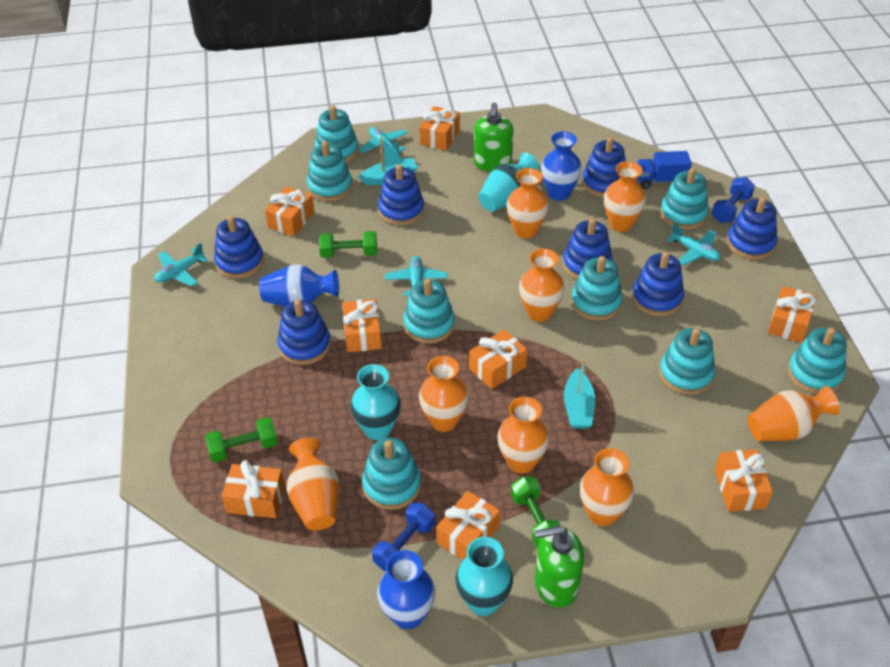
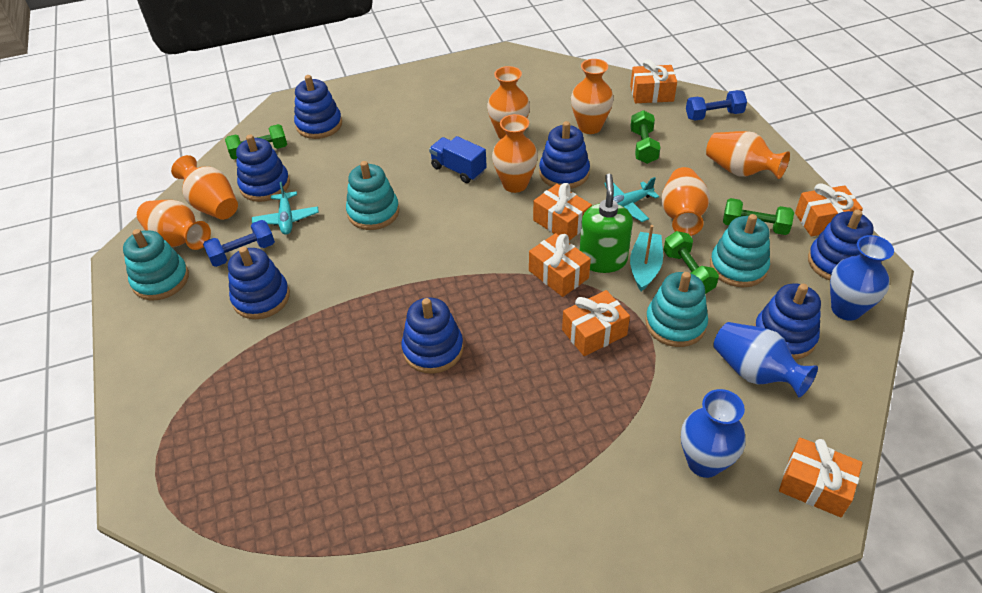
green dumbbell: [205,417,278,462] [319,231,377,258] [511,476,561,548] = 3 -> [225,124,287,159] [630,110,660,164] [663,231,719,294] [723,198,794,235] = 4
green soap dispenser: [474,103,513,172] [535,526,584,608] = 2 -> [580,174,633,273] = 1
orange gift: [221,460,285,518] [265,186,314,236] [342,299,382,352] [420,106,460,151] [436,491,500,560] [469,329,527,389] [715,449,773,512] [768,286,816,343] = 8 -> [529,233,591,297] [533,183,592,241] [562,290,630,356] [630,59,677,103] [779,437,863,517] [795,183,863,236] = 6
orange vase: [286,438,339,531] [419,356,469,432] [497,397,549,474] [507,168,549,239] [519,248,565,322] [580,448,634,526] [604,161,646,232] [747,386,840,441] = 8 -> [137,200,211,250] [171,155,238,220] [487,66,530,139] [492,114,538,193] [571,59,614,134] [661,167,710,236] [706,131,790,179] = 7
turquoise boat: [358,137,418,185] [564,359,595,429] = 2 -> [630,225,663,291] = 1
turquoise plane: [154,243,208,286] [358,127,408,155] [385,256,447,296] [667,223,720,265] = 4 -> [252,182,319,235] [604,177,659,222] = 2
turquoise stacking toy: [307,141,352,201] [315,105,359,162] [362,438,421,510] [403,278,455,344] [571,256,623,321] [659,328,715,395] [660,168,709,229] [788,327,847,394] = 8 -> [123,229,189,300] [346,161,399,230] [645,272,708,347] [710,214,770,287] = 4
turquoise vase: [350,364,401,440] [455,537,513,616] [478,153,540,212] = 3 -> none = 0

